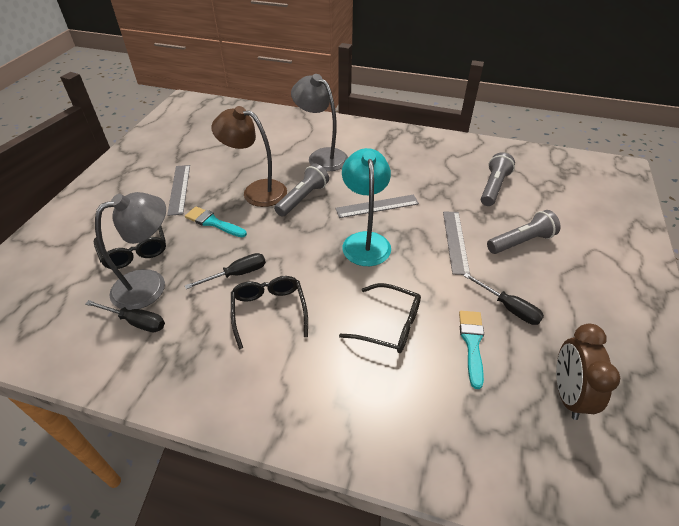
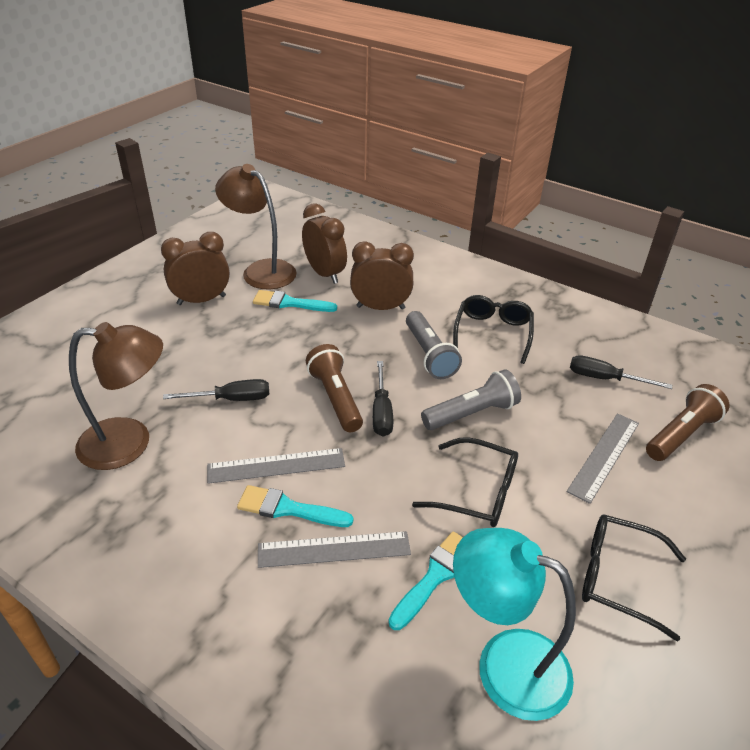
brown clock: [556,324,620,420] = 1 -> [161,232,230,305] [302,203,347,284] [350,241,414,310] = 3
brown flashlight: none = 0 -> [306,344,363,432] [646,384,729,461] = 2
brown lamp: [211,106,287,207] = 1 -> [69,322,163,470] [215,164,297,289] = 2
grey flashlight: [274,163,329,217] [481,152,515,206] [487,210,561,254] = 3 -> [406,311,462,379] [421,369,521,430] = 2
grey lamp: [95,192,166,310] [291,74,348,172] = 2 -> none = 0
turquoise brush: [185,207,247,237] [459,311,484,389] = 2 -> [237,485,353,527] [253,290,337,312] [388,531,463,630] = 3

